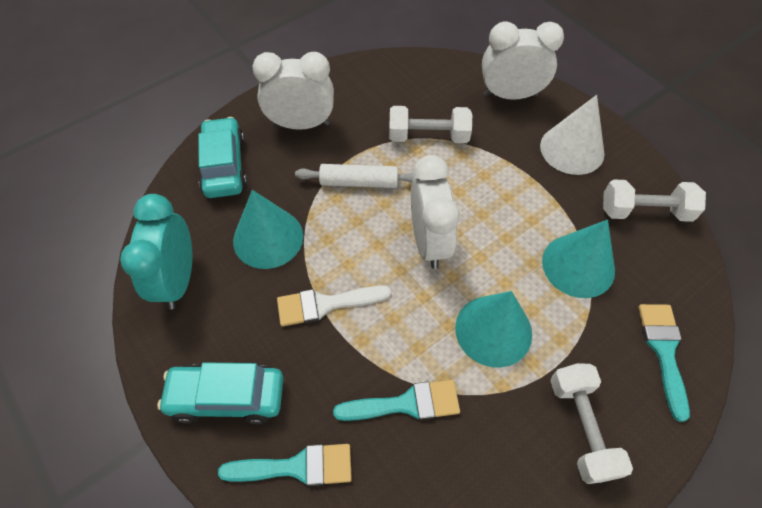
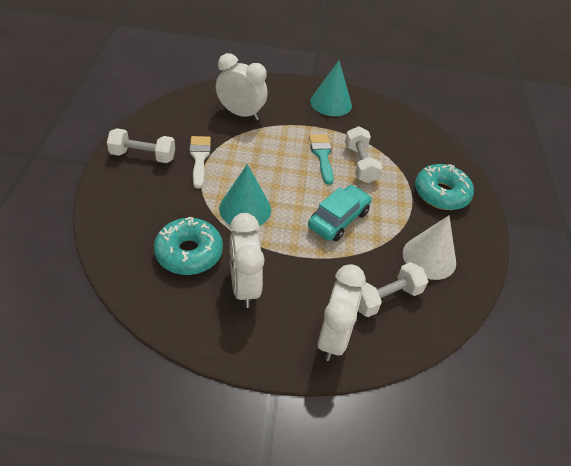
turquoise brush: [218,444,352,486] [333,380,460,421] [638,304,690,422] = 3 -> [309,134,334,185] = 1
turquoise car: [157,362,283,424] [198,117,247,198] = 2 -> [308,185,372,241] = 1
turquoise clock: [120,194,192,309] = 1 -> none = 0
turquoise cone: [233,190,303,269] [455,291,532,368] [542,220,615,298] = 3 -> [219,164,271,226] [310,60,352,116] = 2
turquoise donut: none = 0 -> [154,217,223,275] [415,164,474,210] = 2
white rolling pin: [295,164,415,188] = 1 -> none = 0

